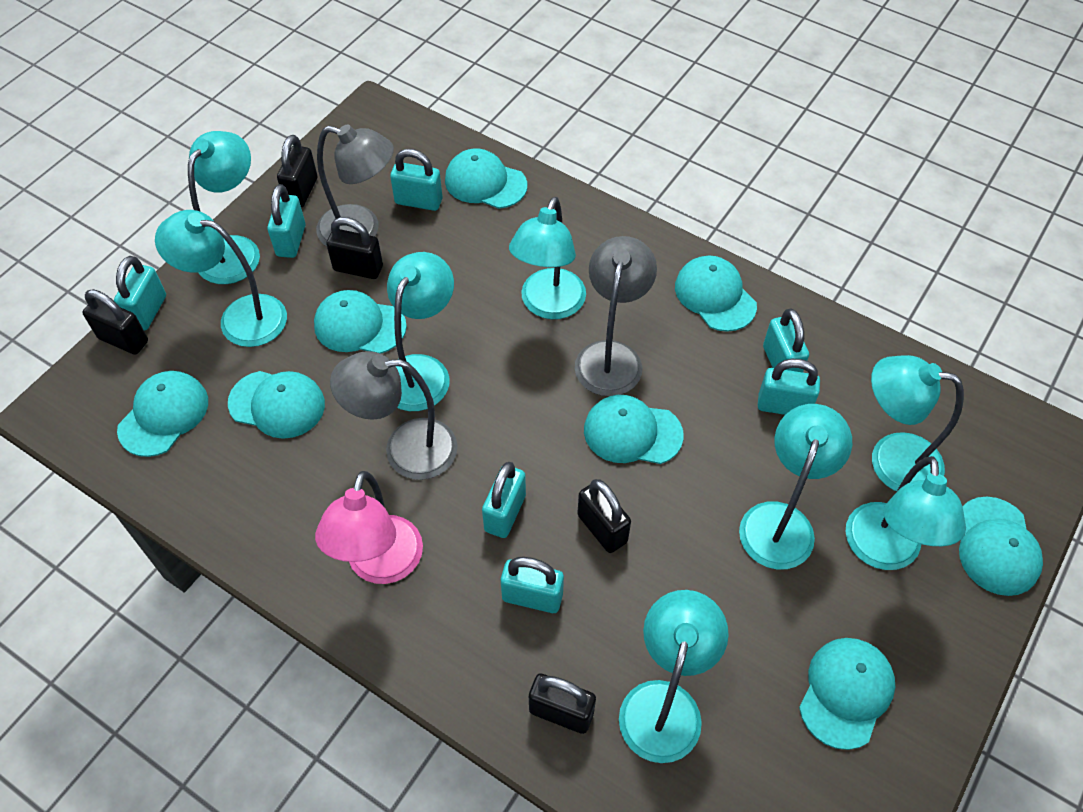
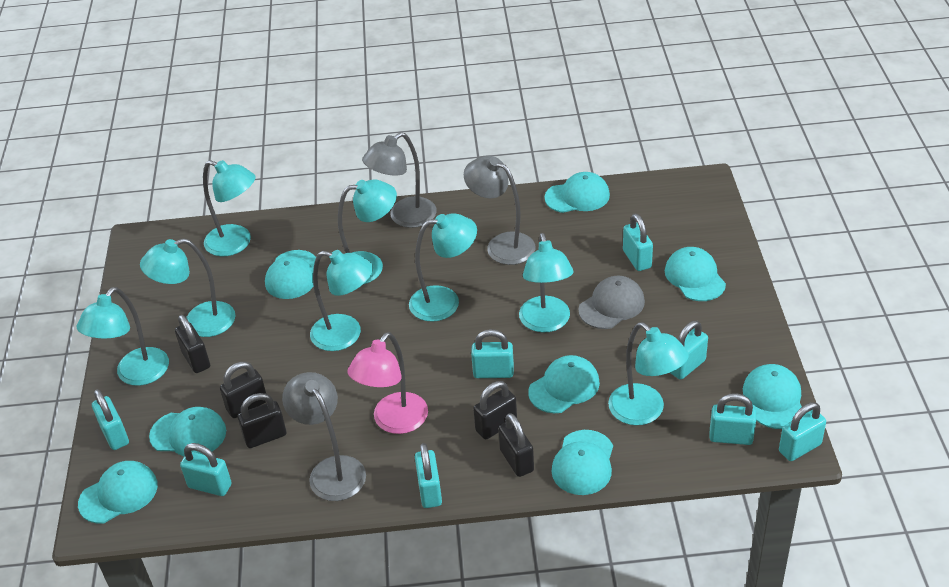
grey cap: none = 0 -> [578,276,645,329] = 1
turquoise padlock: [114,256,166,330] [267,184,306,258] [390,149,443,211] [482,462,526,538] [501,557,564,613] [758,359,820,415] [763,308,809,373] = 7 -> [92,390,129,450] [180,443,232,496] [415,443,442,508] [471,329,514,378] [623,214,653,271] [670,321,708,380] [709,393,756,445] [779,402,826,461] = 8

